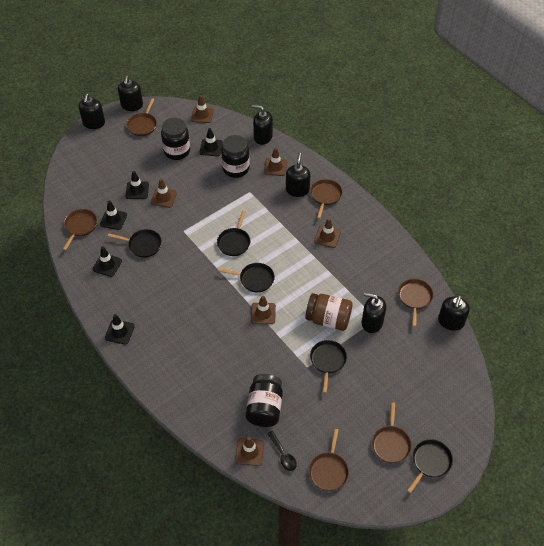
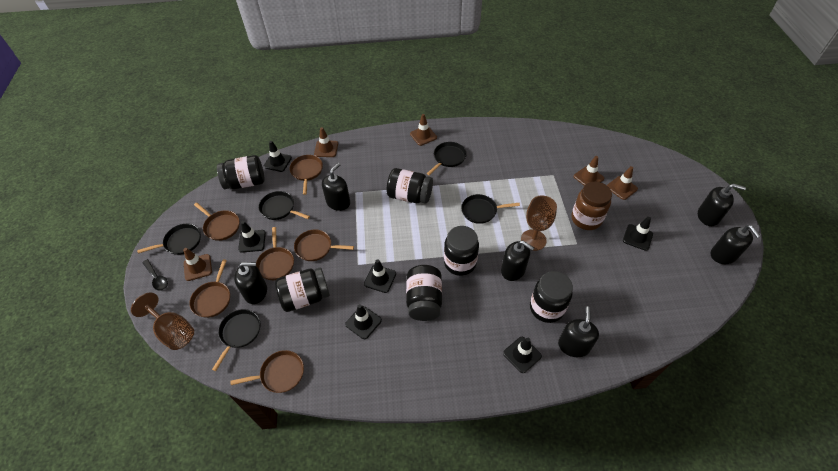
black jar: [161,118,190,160] [221,135,250,178] [246,374,283,427] = 3 -> [217,155,264,189] [275,267,330,312] [387,168,433,204] [406,265,442,321] [444,226,479,276] [530,271,573,323] = 6
black traffic cone: [93,246,122,277] [100,200,127,230] [105,314,135,344] [126,171,149,199] [200,128,223,156] = 5 -> [238,221,266,253] [264,141,292,172] [345,304,382,339] [364,259,396,293] [503,337,542,373] [623,217,653,251] = 6
brown goblet: none = 0 -> [131,292,194,350] [521,196,557,251] = 2
brown traffic cone: [151,178,177,208] [191,95,214,123] [235,437,264,466] [251,296,276,324] [264,147,287,176] [314,218,341,248] = 6 -> [183,248,212,281] [314,127,338,157] [410,114,437,146] [574,156,604,186] [607,166,638,200] = 5

